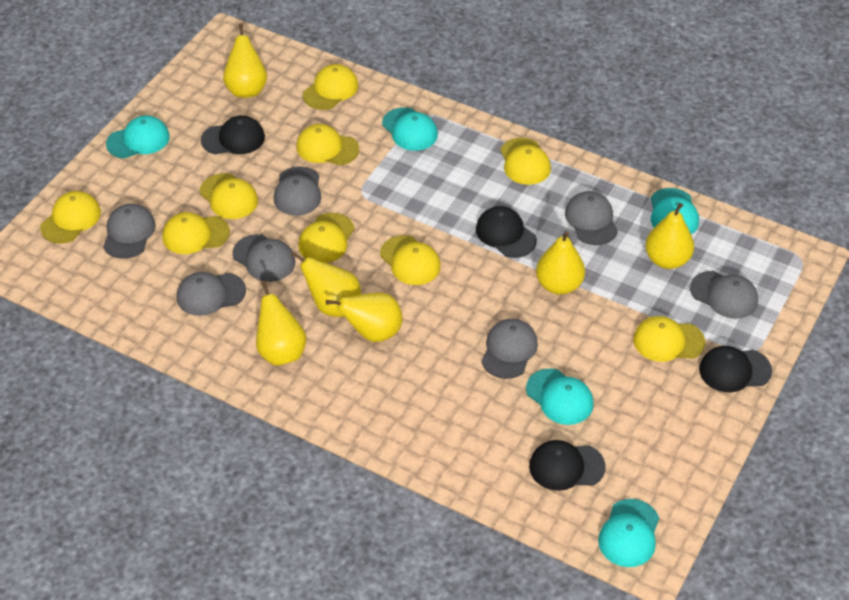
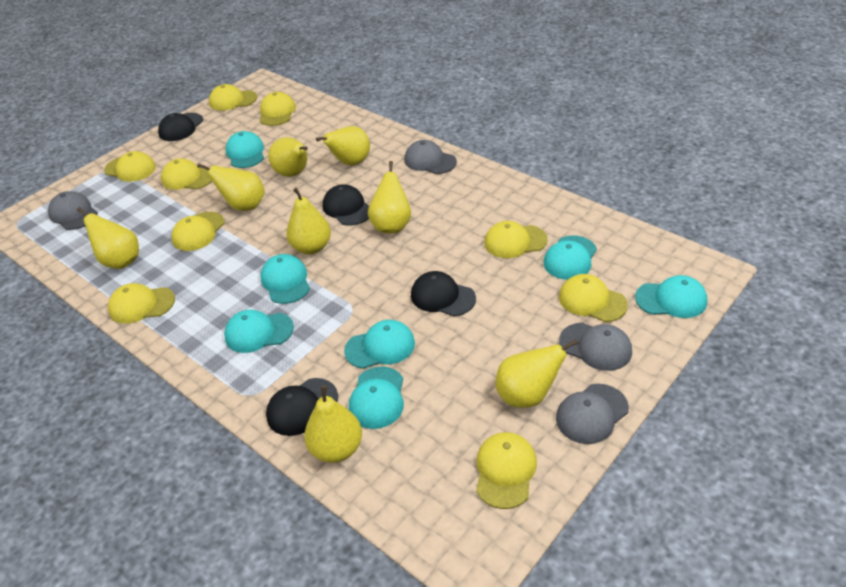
grey cap: [103,204,156,259] [177,272,246,316] [232,234,296,282] [274,166,321,216] [481,319,538,379] [565,191,618,245] [690,271,758,319] = 7 -> [48,191,98,230] [404,140,457,174] [556,384,629,444] [559,323,632,371] = 4
turquoise cap: [106,116,170,158] [382,107,438,151] [526,368,594,425] [598,499,659,567] [651,188,699,235] = 5 -> [224,310,294,353] [226,131,264,168] [260,254,310,304] [344,320,415,369] [349,366,404,429] [543,236,597,280] [635,275,707,318] = 7
yellow pear: [223,23,267,98] [256,280,306,366] [291,251,361,317] [326,292,403,342] [536,231,585,295] [645,203,694,269] = 6 -> [77,207,139,269] [197,163,265,211] [268,137,308,177] [286,188,331,254] [304,385,362,463] [316,126,370,165] [368,161,411,233] [495,339,578,408] = 8

